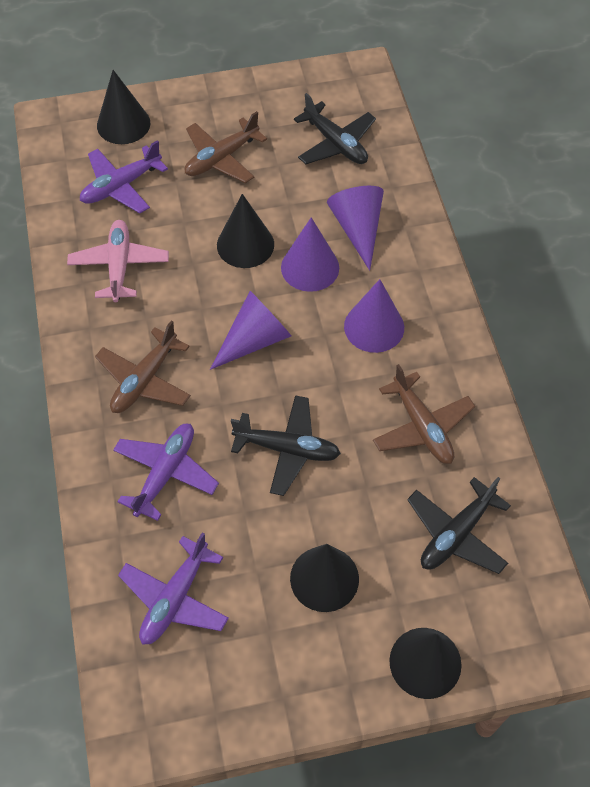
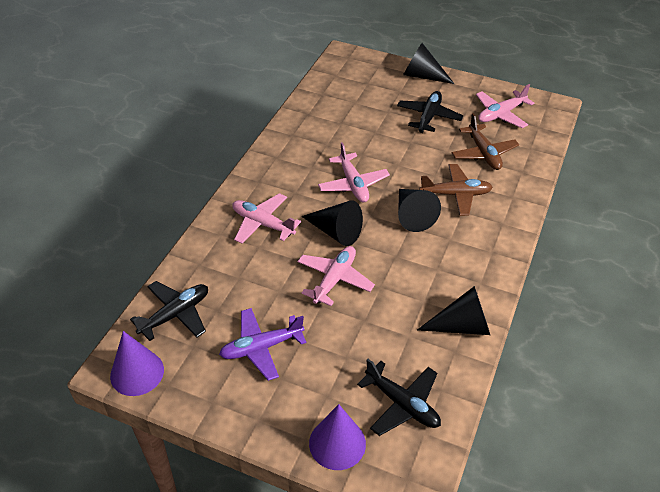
brown plane: [95,321,191,413] [185,111,267,183] [373,364,475,464] = 3 -> [419,164,493,216] [452,113,519,170] = 2
pink plane: [67,220,169,302] = 1 -> [232,193,301,244] [297,246,375,306] [318,142,390,202] [476,84,534,128] = 4
purple cone: [210,291,291,370] [281,217,339,292] [327,186,384,271] [344,279,404,353] = 4 -> [110,331,164,396] [309,404,366,470] = 2
purple plane: [80,140,168,214] [113,424,219,521] [118,532,229,645] = 3 -> [219,308,306,381] = 1

